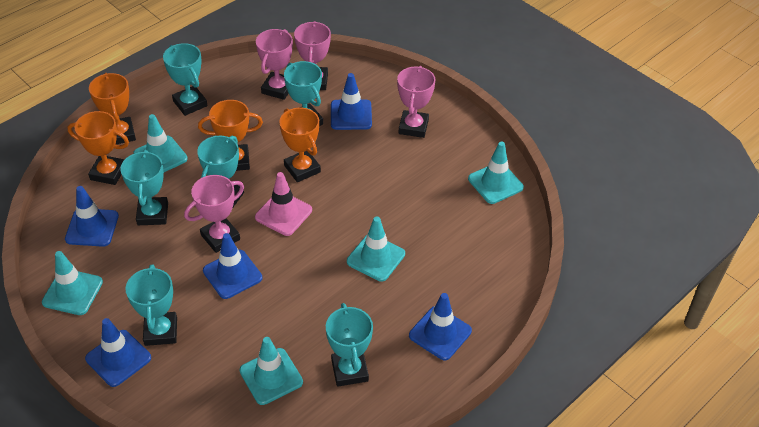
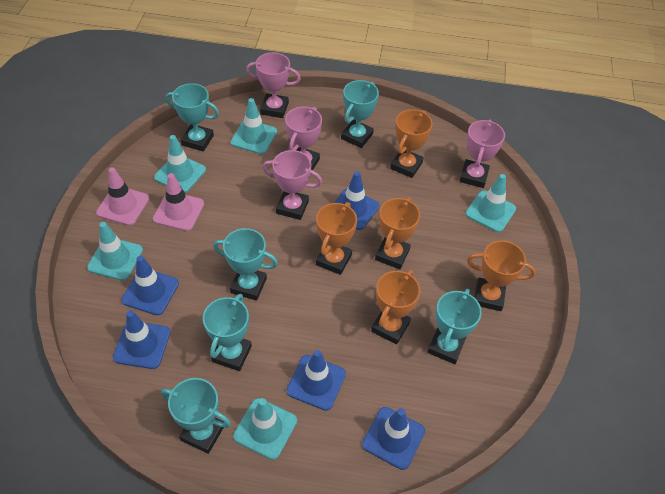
orange trophy: [67,111,129,185] [89,73,136,144] [198,100,263,171] [279,108,321,182] = 4 -> [316,202,357,275] [371,270,420,344] [375,197,420,269] [390,109,433,178] [467,240,536,311] = 5
pink traffic cone: [255,172,312,236] = 1 -> [96,167,149,226] [153,173,204,231] = 2

